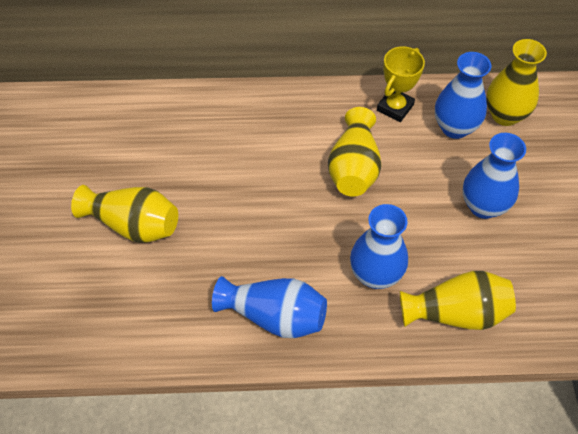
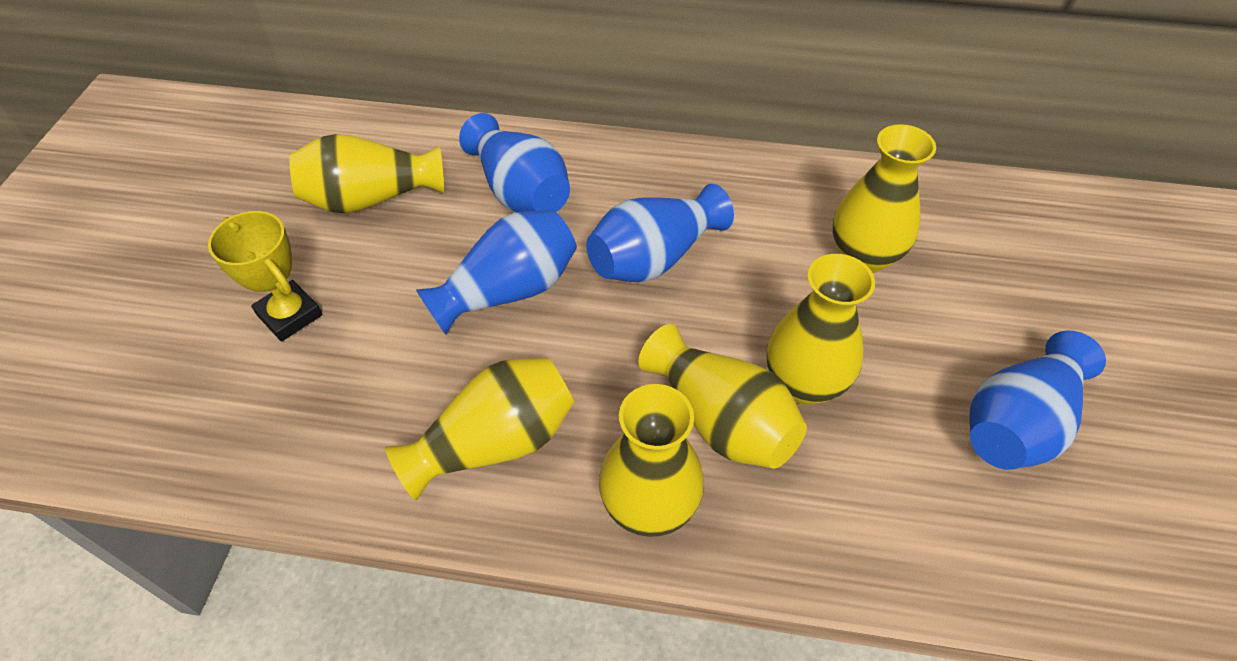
yellow vase: [71,185,178,243] [328,107,381,197] [400,271,516,330] [486,39,547,126] = 4 -> [289,134,444,213] [385,357,574,501] [599,384,704,537] [638,324,807,469] [767,254,875,405] [833,124,936,273] = 6

